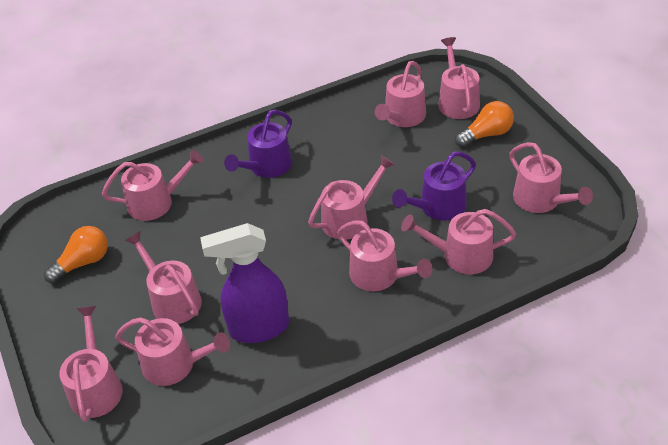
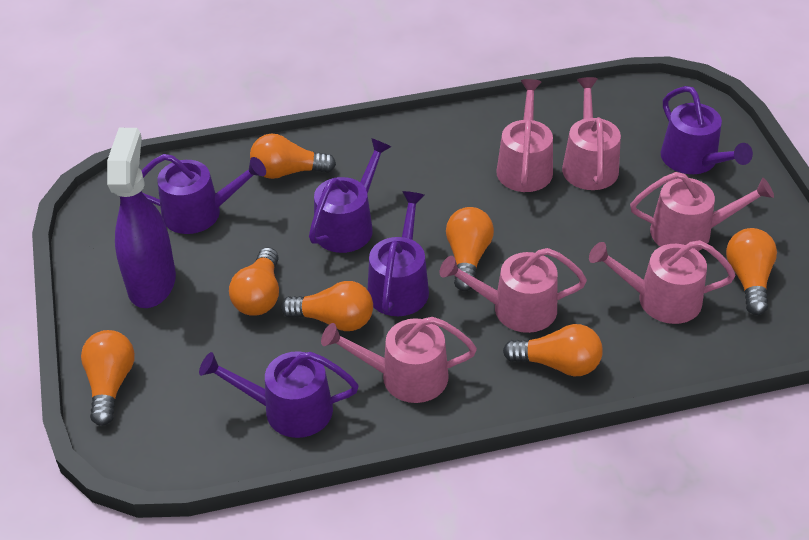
orange light bulb: [44,226,108,283] [455,101,514,147] = 2 -> [81,330,135,426] [229,247,279,316] [250,134,336,179] [281,281,373,331] [446,207,494,291] [503,324,603,376] [726,228,777,315] = 7
pink watering can: [59,306,123,422] [102,150,204,221] [115,317,230,386] [125,231,202,324] [308,155,395,240] [337,220,432,291] [375,61,426,127] [401,209,516,274] [438,37,480,119] [509,142,593,213] = 10 -> [321,317,477,403] [440,248,587,333] [497,79,553,192] [562,77,621,190] [589,240,736,324] [630,172,774,251] = 6
purple watering can: [224,109,292,178] [392,151,476,221] = 2 -> [142,154,266,234] [199,351,359,438] [309,138,391,253] [368,191,429,316] [661,86,753,174] = 5

